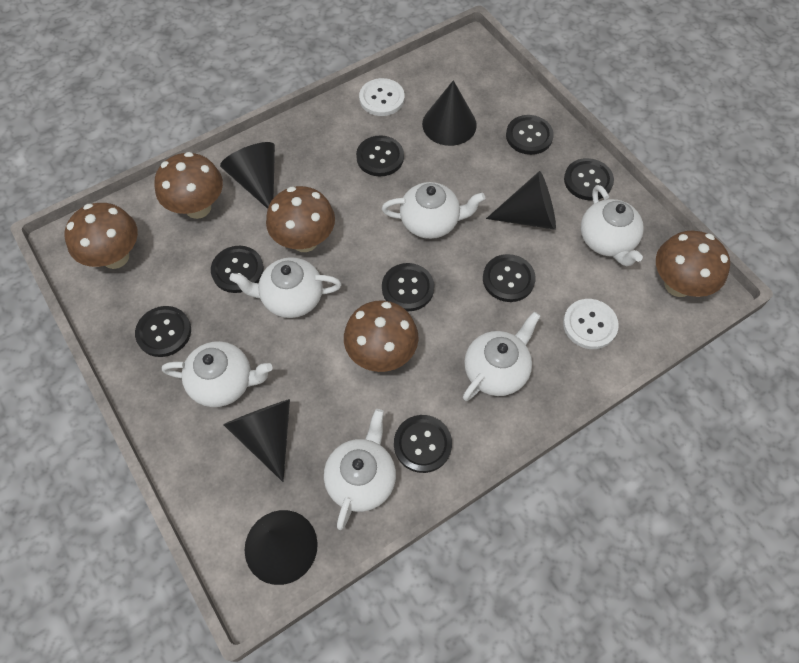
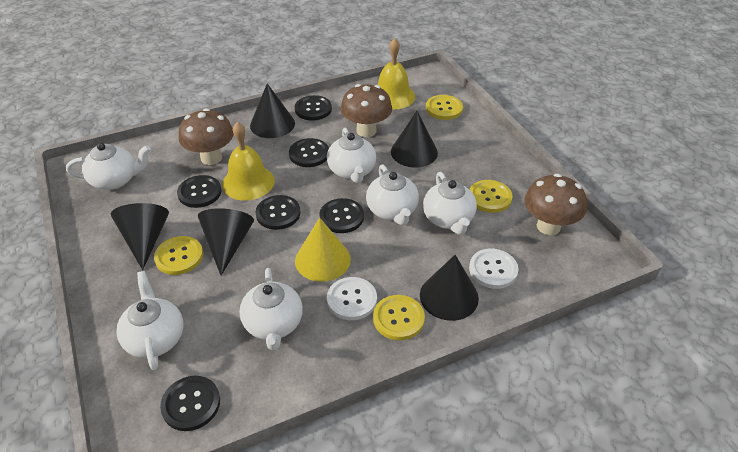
black button: [135,306,191,357] [211,246,264,293] [356,135,404,177] [382,263,434,312] [394,415,452,473] [483,254,536,302] [506,115,554,155] [564,158,614,201] = 8 -> [160,376,220,431] [177,175,221,208] [256,195,301,230] [289,138,329,167] [295,95,332,121] [319,198,364,233] = 6
brown mushroom: [65,203,138,269] [154,152,223,219] [266,186,335,252] [344,300,419,372] [656,231,730,297] = 5 -> [179,108,234,165] [341,84,392,137] [524,174,587,235] = 3
yellow bell: none = 0 -> [222,122,275,201] [378,38,415,110] = 2
yellow button: none = 0 -> [154,236,203,275] [373,295,425,340] [426,95,463,120] [469,180,513,213] = 4
yellow cone: none = 0 -> [295,218,351,282] = 1

